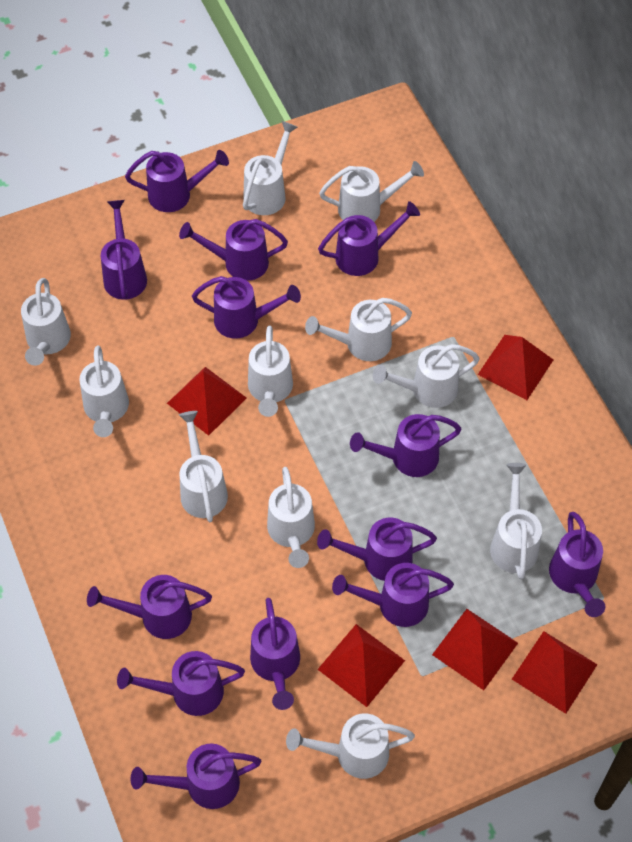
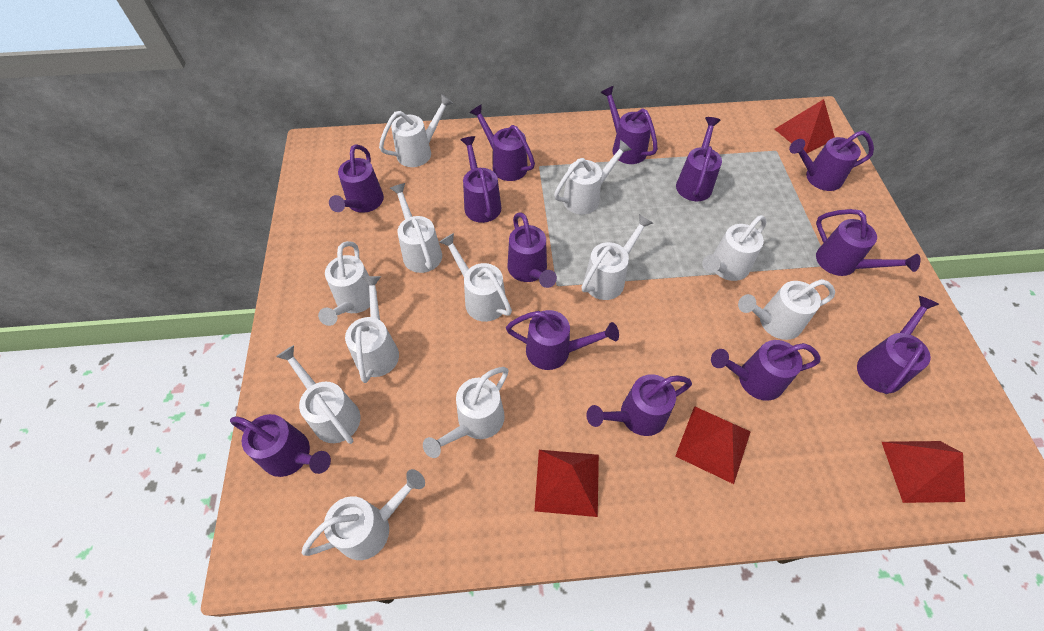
red pyramid: [167,367,247,436] [317,624,405,707] [432,609,518,690] [478,335,553,400] [512,631,598,714] = 5 -> [534,450,599,517] [675,406,751,484] [775,99,835,153] [882,441,965,503] = 4
white watering can: [21,278,71,366] [80,345,129,437] [179,411,228,522] [243,121,298,215] [248,326,293,417] [267,467,315,568] [286,713,415,779] [305,298,412,361] [319,161,424,222] [373,344,480,408] [490,463,542,580] = 11 -> [276,345,360,444] [302,469,425,560] [318,241,377,326] [345,276,399,383] [379,94,453,167] [390,183,442,273] [423,367,509,458] [439,233,512,322] [554,139,632,214] [582,214,653,300] [702,215,766,281] [738,279,835,340] = 12

